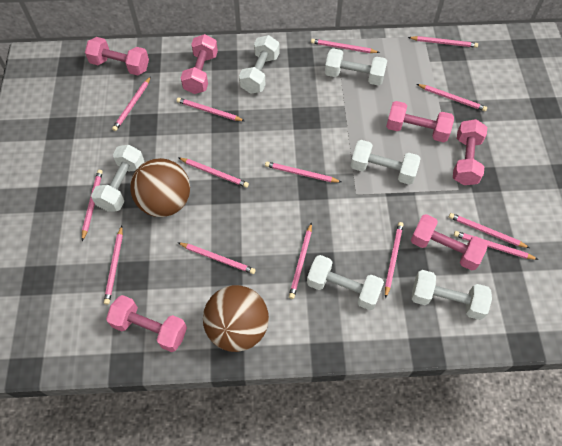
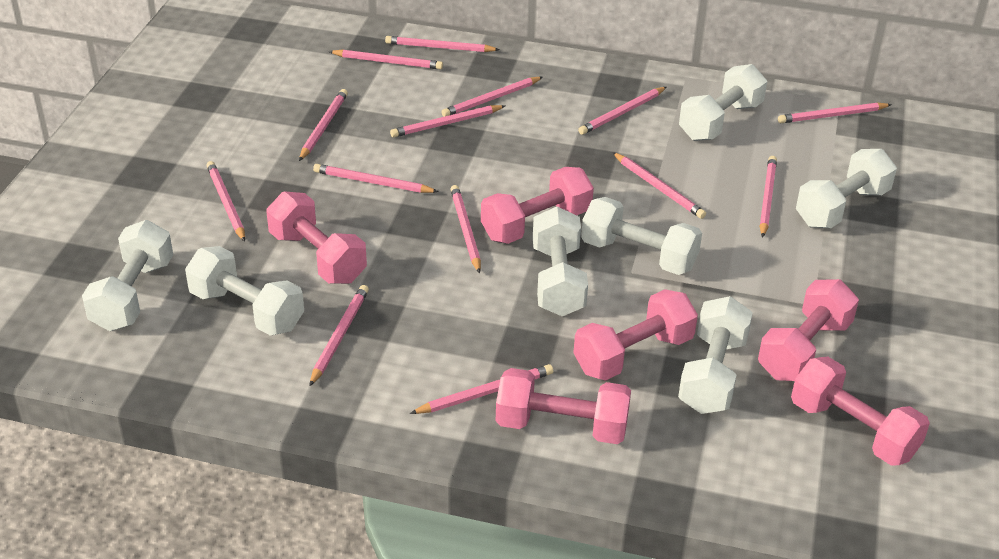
brown ball: [130,158,190,217] [203,285,269,352] = 2 -> none = 0
white dumbbell: [91,145,144,212] [239,35,279,94] [307,255,384,310] [325,48,387,86] [351,140,421,185] [411,270,492,320] = 6 -> [82,220,173,331] [185,246,304,336] [533,207,588,316] [581,197,702,275] [678,296,753,414] [679,64,767,141] [796,149,897,228] = 7

